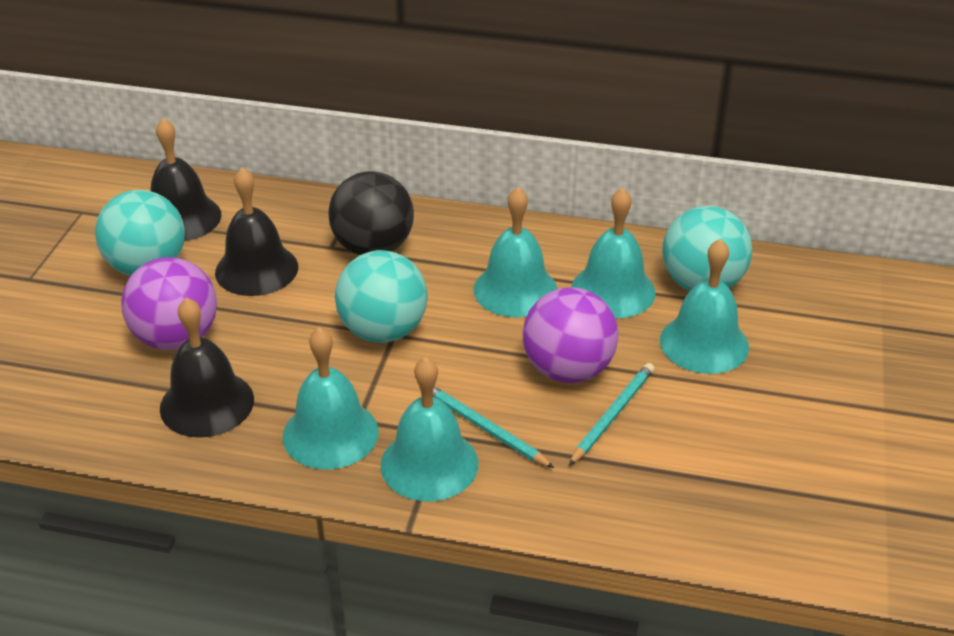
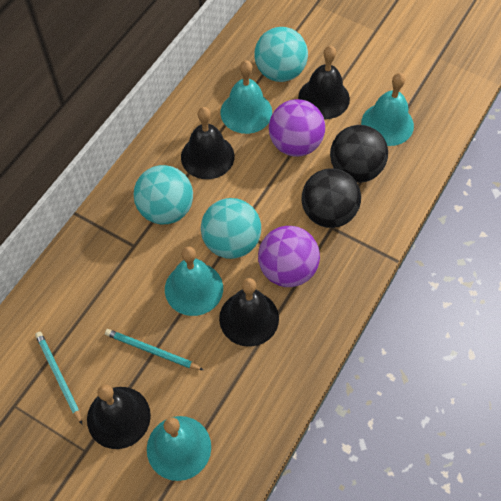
black ball: [328,171,414,255] = 1 -> [301,168,361,228] [330,125,388,183] = 2
black bell: [151,118,221,241] [160,297,254,438] [215,167,298,296] = 3 -> [87,384,151,449] [181,107,235,179] [219,278,279,347] [298,46,350,119] = 4
turquoise bell: [283,327,379,470] [380,357,478,501] [473,187,557,317] [571,187,656,318] [660,239,749,374] = 5 -> [147,416,211,481] [165,246,223,316] [220,60,272,134] [361,73,414,146] = 4

